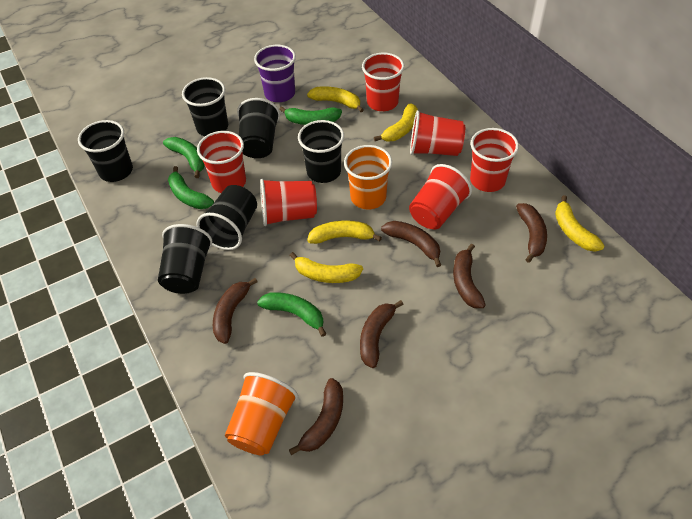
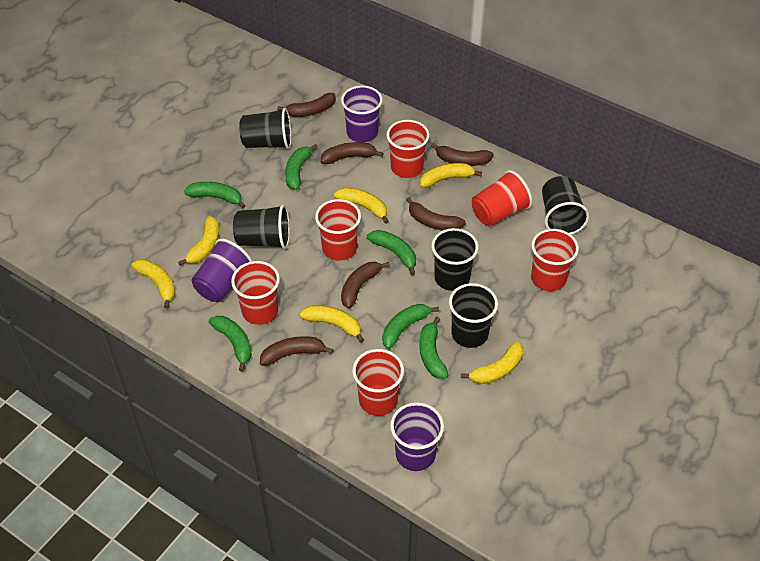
black cup: [78,120,133,182] [158,224,212,294] [182,77,228,136] [197,185,257,250] [237,98,280,158] [298,120,344,183] = 6 -> [233,204,290,249] [239,108,291,149] [431,228,479,291] [449,283,498,348] [542,176,589,235] = 5
green banana: [163,137,205,178] [168,166,214,209] [257,292,326,337] [279,106,342,125] = 4 -> [184,182,246,208] [209,316,252,371] [285,144,318,190] [367,230,416,275] [382,304,439,349] [420,317,449,379] = 6
orange cup: [225,372,298,455] [344,145,392,209] = 2 -> none = 0
purple cup: [254,45,296,102] = 1 -> [192,239,252,302] [341,85,383,142] [390,402,444,471] = 3
yellow banana: [289,252,363,283] [307,87,364,112] [307,220,382,244] [374,103,418,142] [555,195,605,252] = 5 -> [131,259,175,308] [178,216,219,266] [299,305,364,343] [334,188,389,224] [420,163,482,188] [461,341,523,384] = 6

